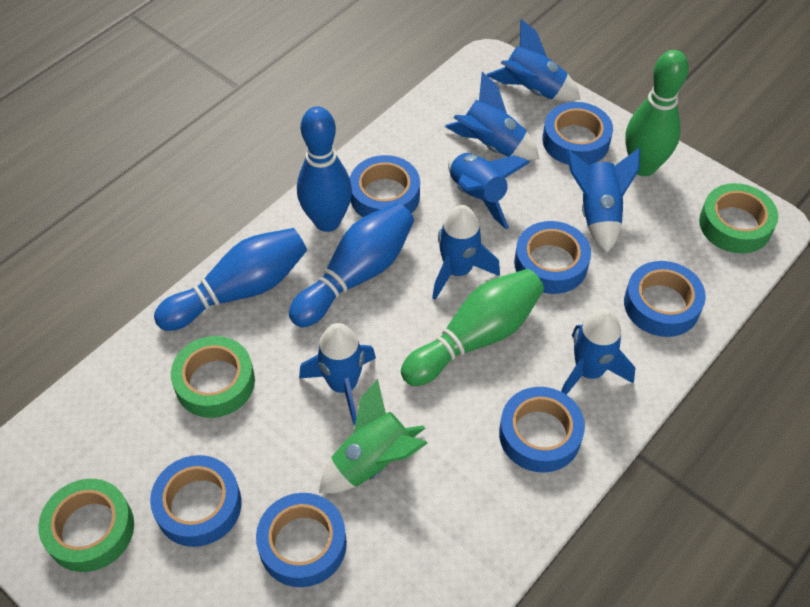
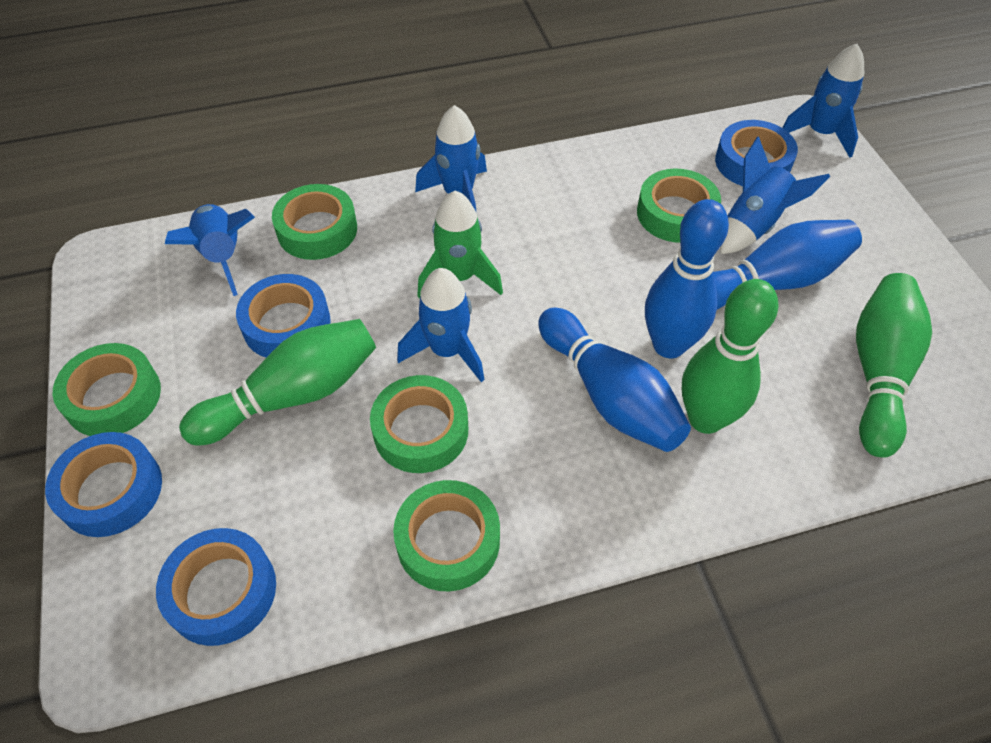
blue rocket: [299,323,376,425] [432,205,500,300] [445,72,539,160] [448,153,530,229] [487,19,580,102] [561,309,636,395] [567,148,640,253] = 7 -> [165,204,255,296] [397,268,484,382] [415,105,487,211] [720,136,830,254] [782,44,864,158] = 5
blue tape: [150,455,242,547] [256,493,347,587] [350,155,420,217] [499,387,585,473] [514,221,591,294] [542,102,613,165] [624,261,706,337] = 7 -> [45,432,162,537] [156,528,276,646] [236,274,331,358] [715,120,798,186] = 4
green bowling pin: [401,269,544,386] [625,50,689,176] = 2 -> [179,319,376,446] [682,279,778,434] [856,273,932,458] = 3
green tape: [38,479,134,572] [171,336,255,418] [699,183,778,254] = 3 -> [53,343,161,436] [272,184,357,260] [370,375,468,473] [393,480,500,591] [637,169,721,243] = 5

